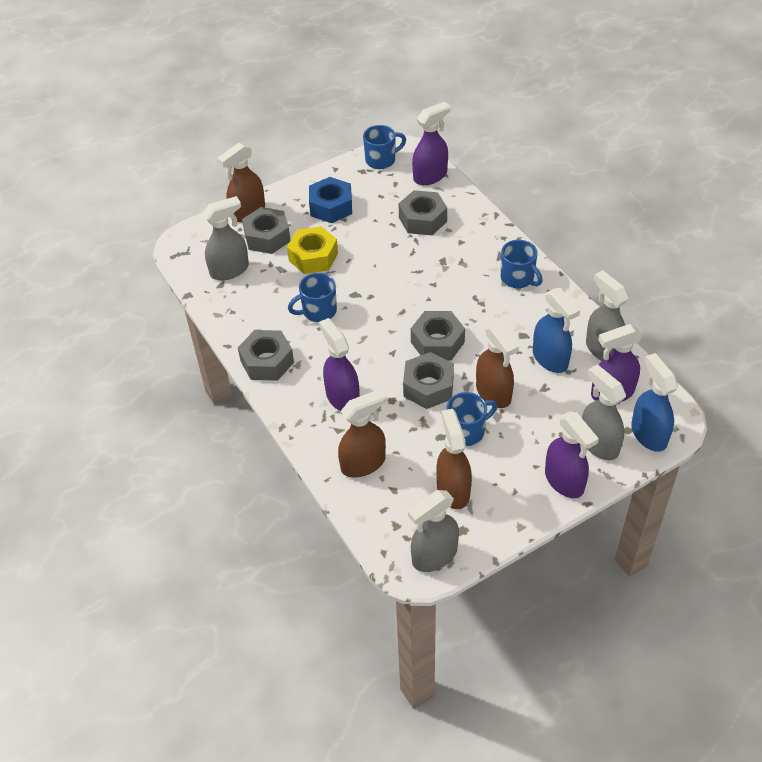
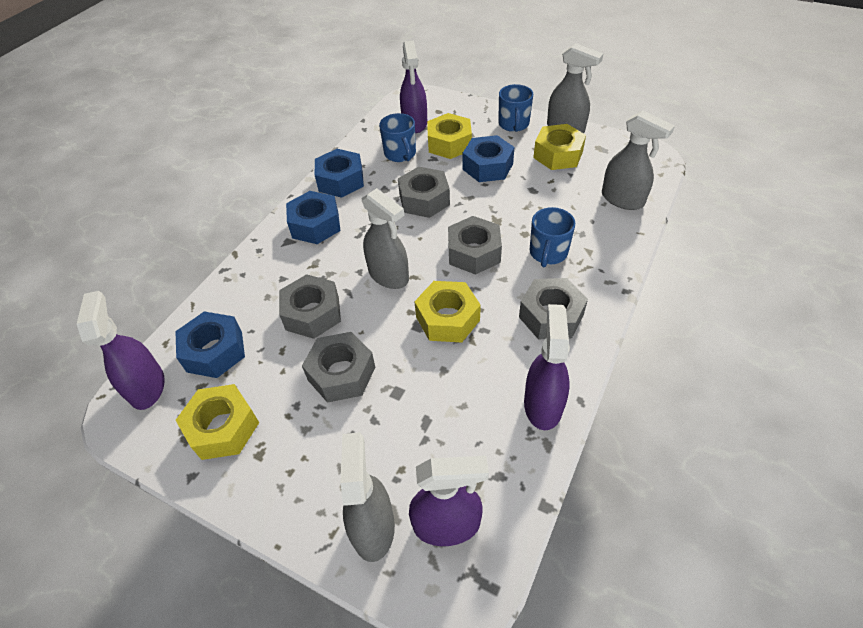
blue mug: [288,273,337,322] [363,125,406,169] [446,392,498,446] [501,240,543,288] = 4 -> [379,113,416,162] [498,84,533,132] [530,207,575,267] = 3
blue nut: [309,177,352,223] = 1 -> [175,312,245,378] [286,191,341,244] [315,149,364,198] [463,135,514,182] = 4
blue spray bottle: [533,288,580,373] [631,353,678,452] = 2 -> none = 0
brown spray bottle: [217,143,265,222] [338,389,386,478] [436,409,472,509] [476,323,519,408] = 4 -> none = 0
yellow nut: [287,226,338,274] = 1 -> [176,384,259,460] [414,281,481,342] [427,113,472,159] [533,124,586,170] = 4

